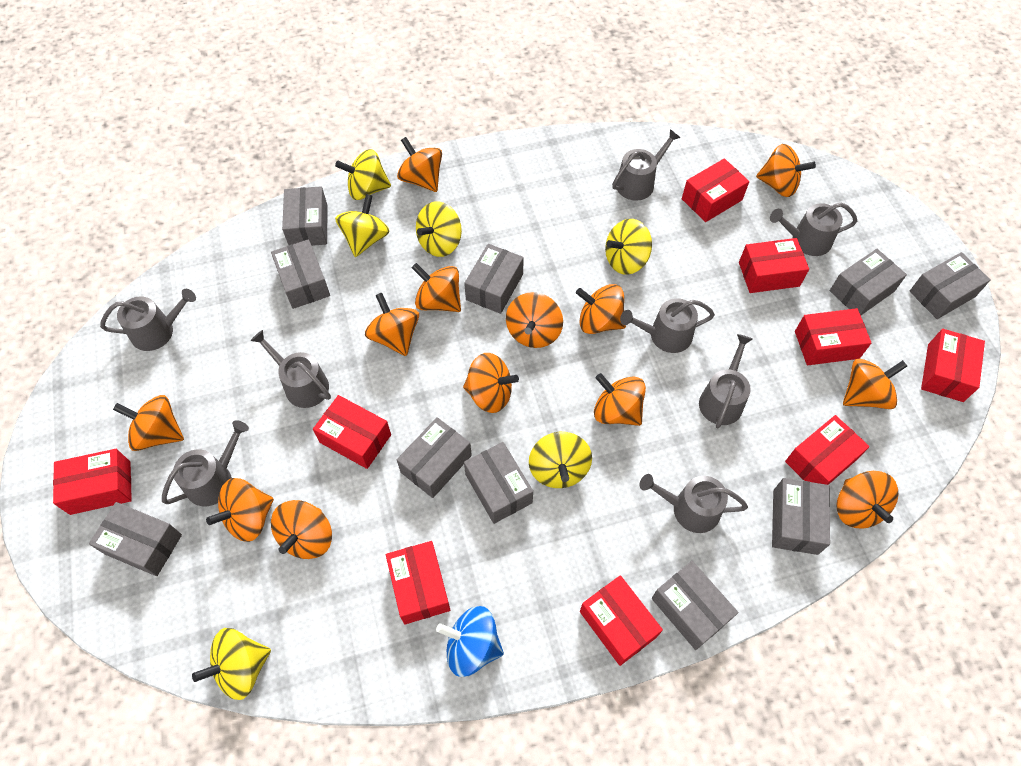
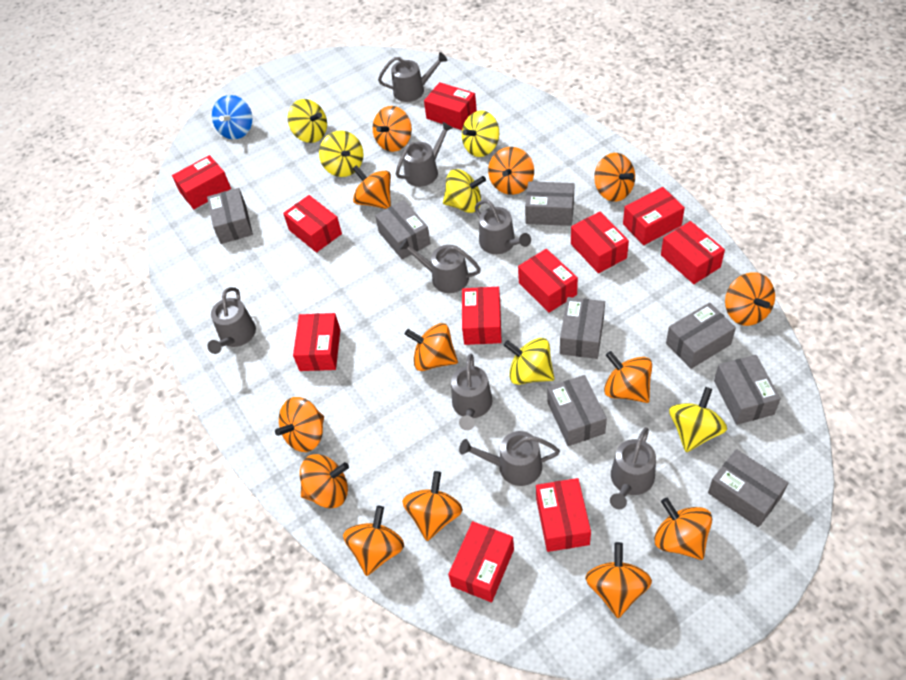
grey box: [89,502,182,576] [271,239,330,309] [282,186,328,246] [397,417,472,498] [464,244,524,314] [464,442,533,524] [652,561,738,650] [772,478,830,555] [830,249,907,315] [909,252,990,319] = 10 -> [207,188,253,244] [375,200,431,260] [525,182,574,226] [548,375,607,446] [560,297,605,359] [666,303,736,369] [708,449,788,527] [714,355,781,425] = 8
red box: [53,449,132,515] [313,395,391,469] [386,541,450,625] [580,575,663,666] [682,158,749,222] [739,238,809,293] [785,415,870,485] [795,308,872,365] [921,329,985,402] = 9 -> [172,155,231,209] [283,195,342,253] [293,313,341,371] [424,82,477,130] [448,521,514,602] [462,287,502,345] [518,249,578,313] [536,478,591,552] [571,212,629,273] [623,187,685,245] [661,221,725,284] = 11

